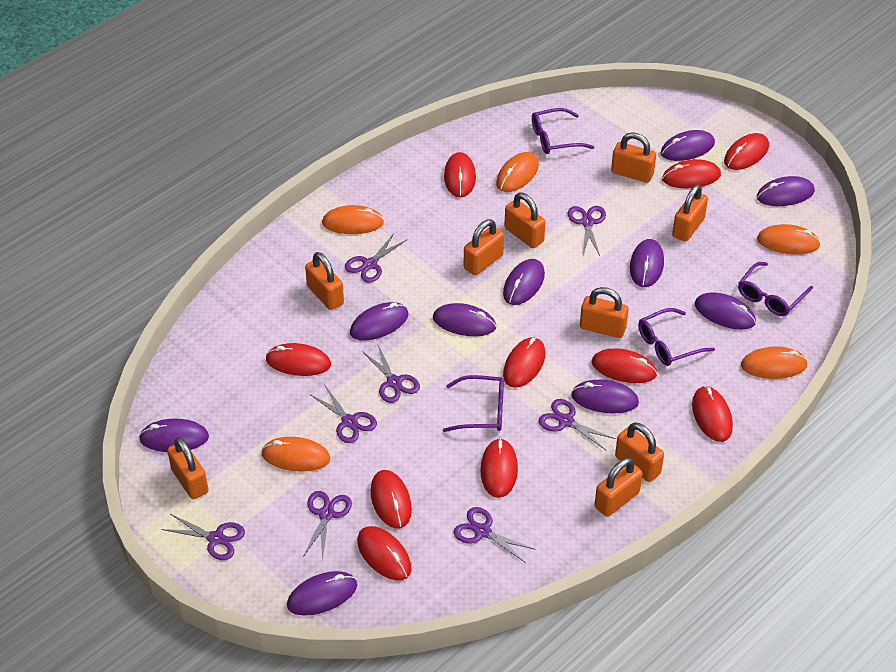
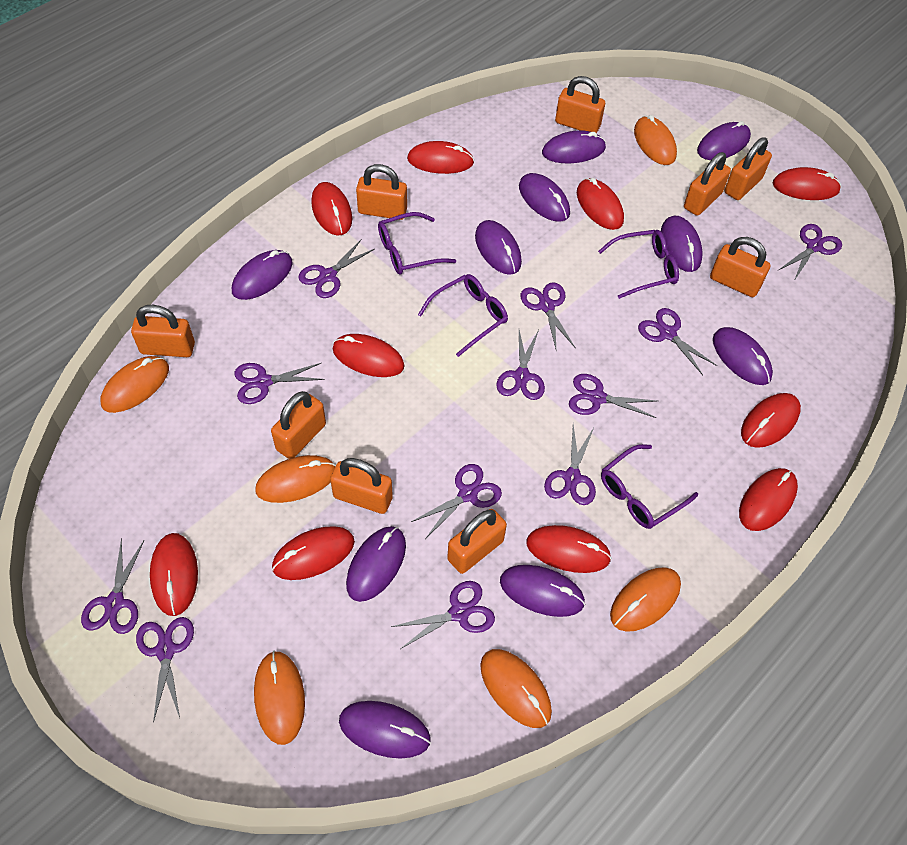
orange mouse: [261,437,330,472] [322,205,384,234] [496,152,539,192] [741,347,808,379] [757,224,821,255] = 5 -> [101,356,169,413] [254,651,305,745] [256,455,336,503] [480,649,552,728] [610,567,681,632] [634,115,677,165] = 6
purple scissors: [161,514,245,560] [303,491,352,560] [311,386,377,443] [345,233,407,283] [362,345,420,403] [454,507,536,563] [538,399,616,451] [568,206,606,256] = 8 -> [81,538,144,634] [136,617,194,723] [234,363,325,404] [298,240,374,298] [391,581,495,649] [411,464,502,539] [496,330,545,400] [521,282,576,349] [544,424,596,505] [569,374,657,418] [638,308,717,375] [779,224,842,281] = 12

